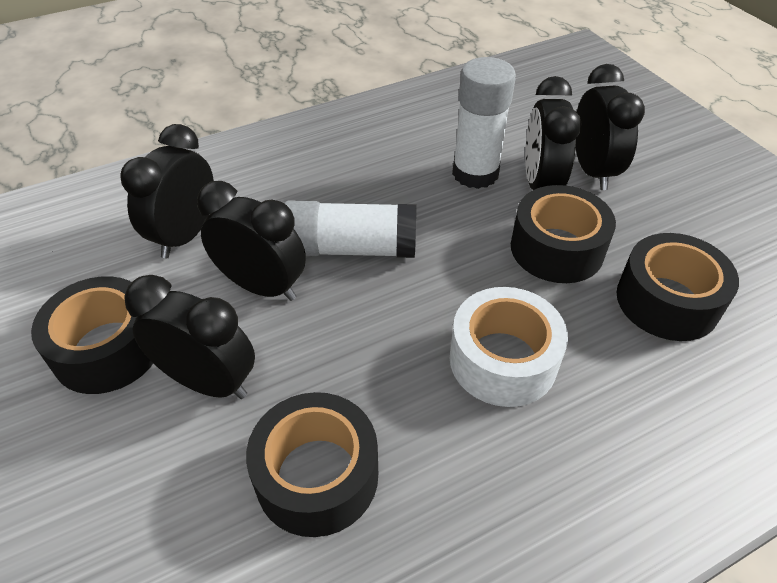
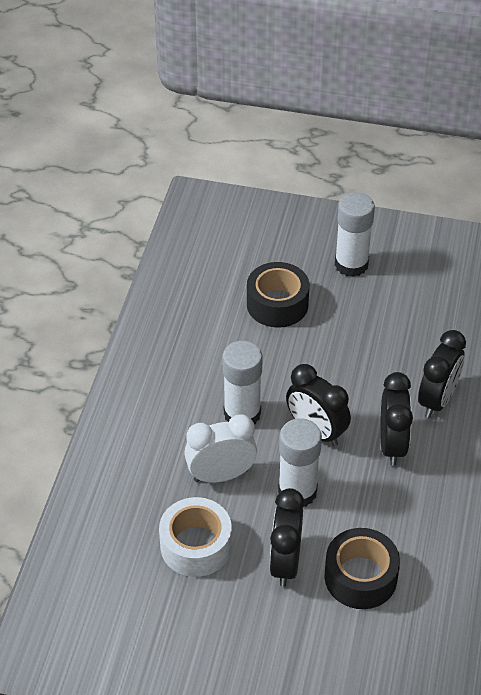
black clock: [120,124,214,258] [124,275,255,399] [197,181,306,301] [525,76,582,190] [576,64,645,190] = 5 -> [269,488,305,587] [286,364,351,446] [380,372,413,466] [418,330,466,418] = 4
black tape: [31,276,153,394] [246,392,378,537] [511,185,616,283] [616,233,739,341] = 4 -> [247,262,309,328] [325,528,400,609] = 2
white clock: none = 0 -> [184,414,257,483] = 1
white glue stick: [284,200,416,258] [452,57,516,189] = 2 -> [223,341,262,425] [278,418,322,507] [335,192,375,277] = 3

